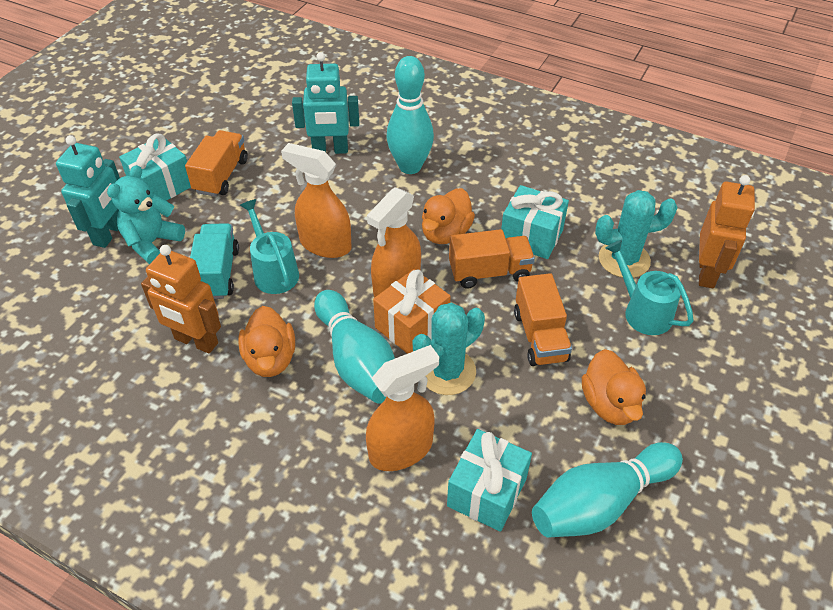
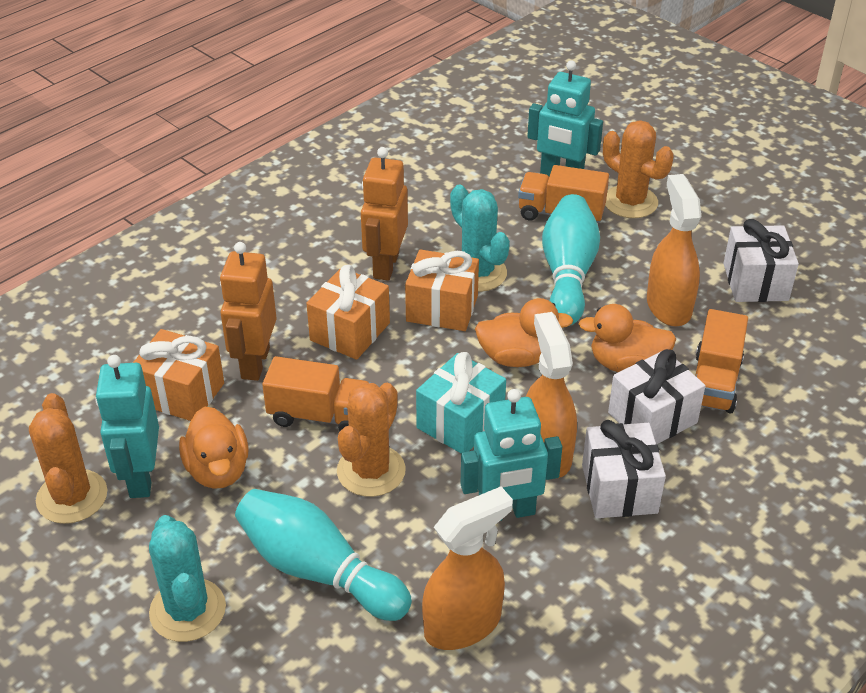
orange cactus: none = 0 -> [29,393,107,524] [337,383,406,497] [603,120,674,218] = 3
orange gift: [373,269,451,354] = 1 -> [133,329,224,421] [306,265,390,360] [405,249,479,331] = 3
turquoise bowling pin: [314,290,395,404] [386,56,434,174] [532,442,683,538] = 3 -> [235,489,412,621] [542,194,600,325] = 2
turquoise gift: [119,133,191,201] [447,429,532,532] [501,185,569,259] = 3 -> [416,352,506,453] = 1
turquoise robot: [56,135,120,248] [292,52,359,154] = 2 -> [96,355,159,498] [461,389,562,521] [527,60,603,176] = 3
turquoise teddy bear: [107,165,185,264] = 1 -> none = 0
turquoise truck: [190,223,239,299] = 1 -> none = 0
turquoise watering can: [240,199,299,294] [605,240,693,335] = 2 -> none = 0
white gift: none = 0 -> [582,420,666,518] [608,349,705,445] [723,219,799,302] = 3

